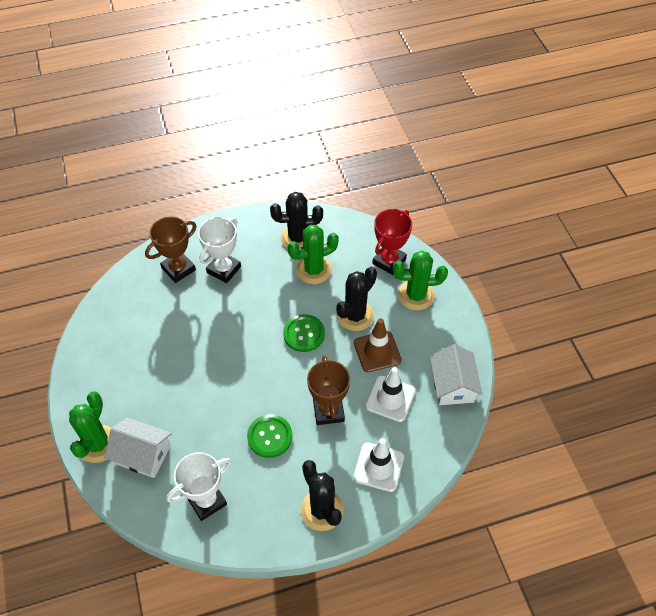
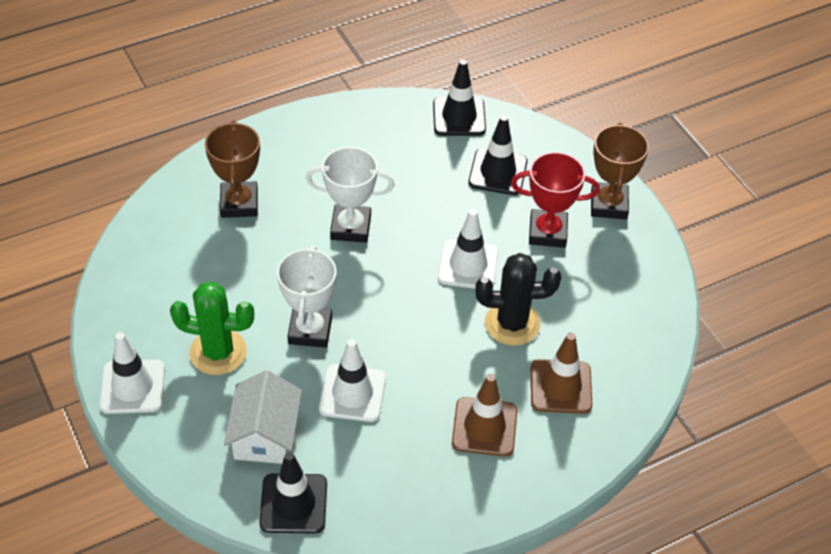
black cactus: [270,192,323,249] [300,460,344,531] [336,267,377,331] = 3 -> [475,253,561,346] = 1
black traffic cone: none = 0 -> [259,452,327,534] [433,60,486,136] [469,115,527,195] = 3
brown traffic cone: [354,318,402,372] = 1 -> [452,374,517,457] [531,333,592,414] = 2
green button: [247,414,292,458] [283,314,325,352] = 2 -> none = 0
green cactus: [69,391,111,463] [287,225,339,284] [393,250,448,310] = 3 -> [170,282,254,375] = 1
white house: [105,417,172,478] [430,344,482,405] = 2 -> [224,370,302,464] = 1
white traffic cone: [353,438,404,492] [365,367,416,422] = 2 -> [100,332,165,414] [319,339,386,422] [438,209,499,289] = 3

